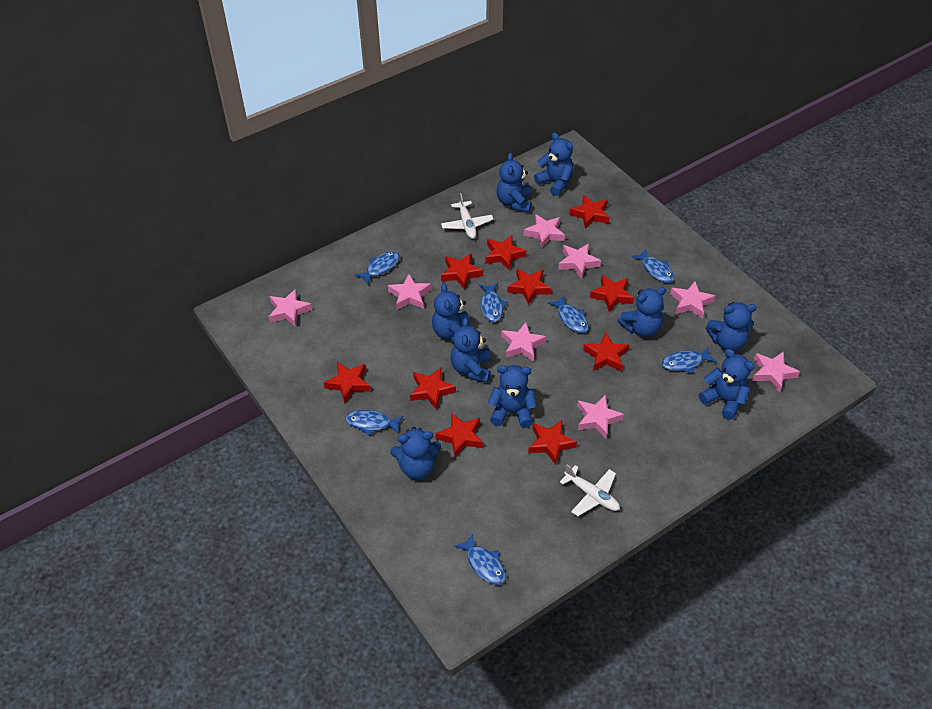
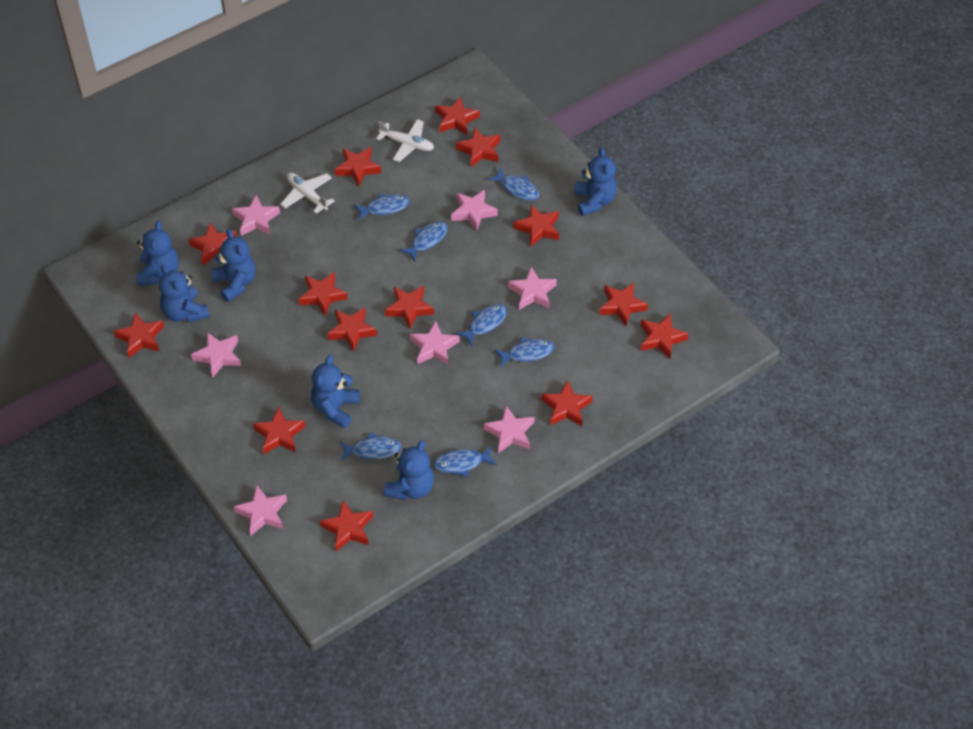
blue teddy bear: [390,427,441,479] [432,283,470,343] [450,318,491,383] [488,365,537,428] [496,153,531,213] [534,133,574,196] [617,287,666,337] [699,349,754,420] [706,302,757,351] = 9 -> [136,221,179,286] [159,265,210,323] [211,229,256,302] [311,355,360,428] [384,440,434,500] [574,147,617,216] = 6
pink star: [269,289,312,327] [388,274,431,310] [501,322,546,362] [524,214,565,248] [558,243,601,279] [577,395,624,438] [670,281,715,319] [752,351,800,393] = 8 -> [191,332,241,377] [232,195,280,236] [234,485,287,536] [410,321,460,365] [451,190,498,231] [484,405,535,453] [508,267,557,310] = 7
red star: [323,362,371,403] [410,368,456,410] [435,413,483,457] [441,253,483,290] [485,235,526,271] [507,269,551,305] [528,420,577,465] [569,195,610,229] [583,333,629,372] [590,275,634,312] = 10 -> [113,312,164,358] [188,223,237,265] [253,407,305,454] [298,272,348,316] [320,500,373,551] [327,307,377,352] [335,147,381,186] [385,286,434,329] [435,97,480,135] [456,127,500,167] [514,205,559,247] [541,380,593,426] [599,283,648,326] [641,314,689,359] = 14

